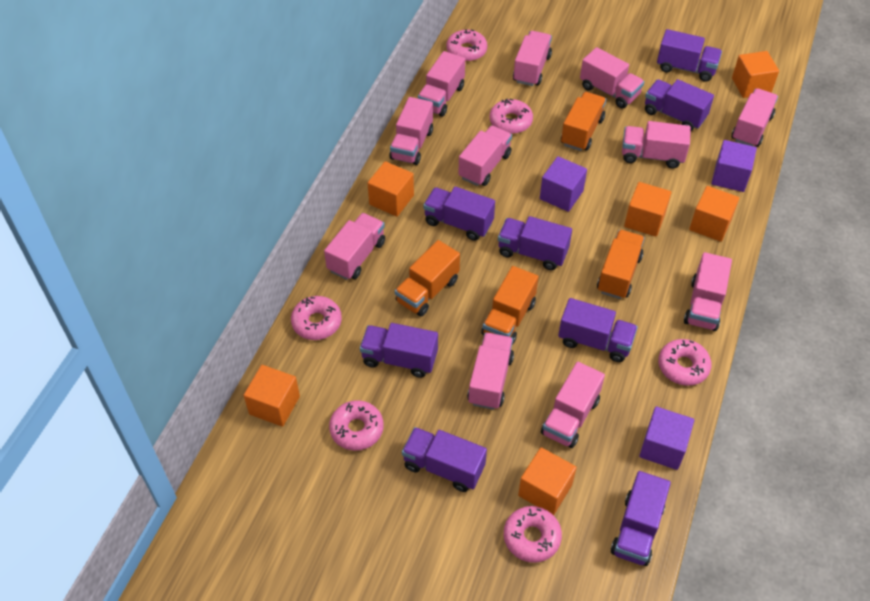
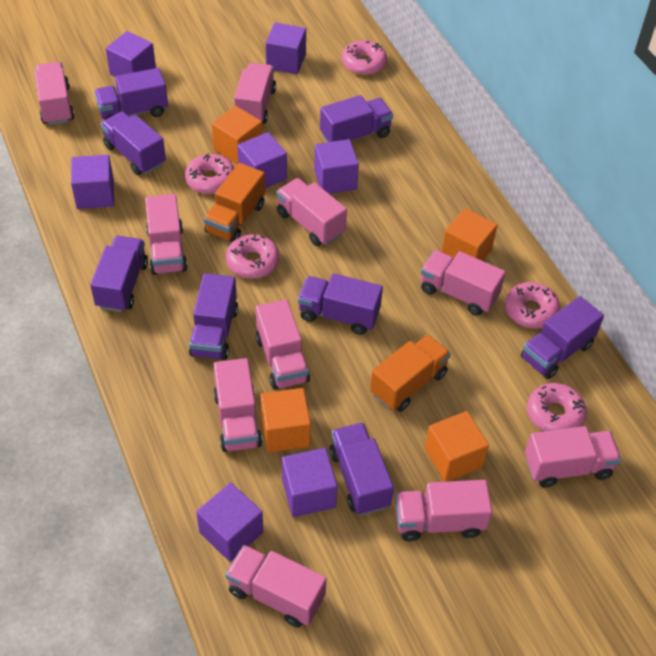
orange cube: [243,365,300,427] [368,161,414,217] [518,447,577,515] [624,182,671,237] [689,186,739,242] [732,51,779,98] = 6 -> [212,106,262,164] [260,388,311,452] [425,411,489,482] [442,208,497,261] = 4
orange truck: [395,240,460,317] [481,266,539,345] [561,92,606,151] [597,230,645,299] = 4 -> [204,163,265,242] [370,334,451,412] = 2
pink donut: [291,296,342,340] [329,400,384,451] [446,29,487,62] [489,98,533,134] [504,506,562,563] [658,339,711,386] = 6 -> [185,154,234,194] [226,234,279,279] [342,40,387,75] [505,282,560,329] [527,383,587,431] = 5
pink truck: [324,213,385,280] [390,97,433,165] [418,51,465,117] [458,126,512,186] [467,332,514,410] [513,31,552,86] [541,362,605,448] [580,47,644,109] [622,121,691,168] [684,252,732,331] [731,88,778,147] = 11 -> [35,62,75,125] [145,194,188,275] [213,358,262,452] [225,545,327,627] [234,63,276,124] [256,299,310,390] [276,178,347,246] [395,480,492,541] [421,250,506,316] [525,426,621,488] = 10
purple cube: [540,156,587,212] [639,407,694,470] [711,140,757,192] = 3 -> [71,155,114,209] [106,31,156,77] [196,483,263,562] [237,132,287,188] [266,22,306,74] [282,448,338,517] [314,139,359,194] = 7

